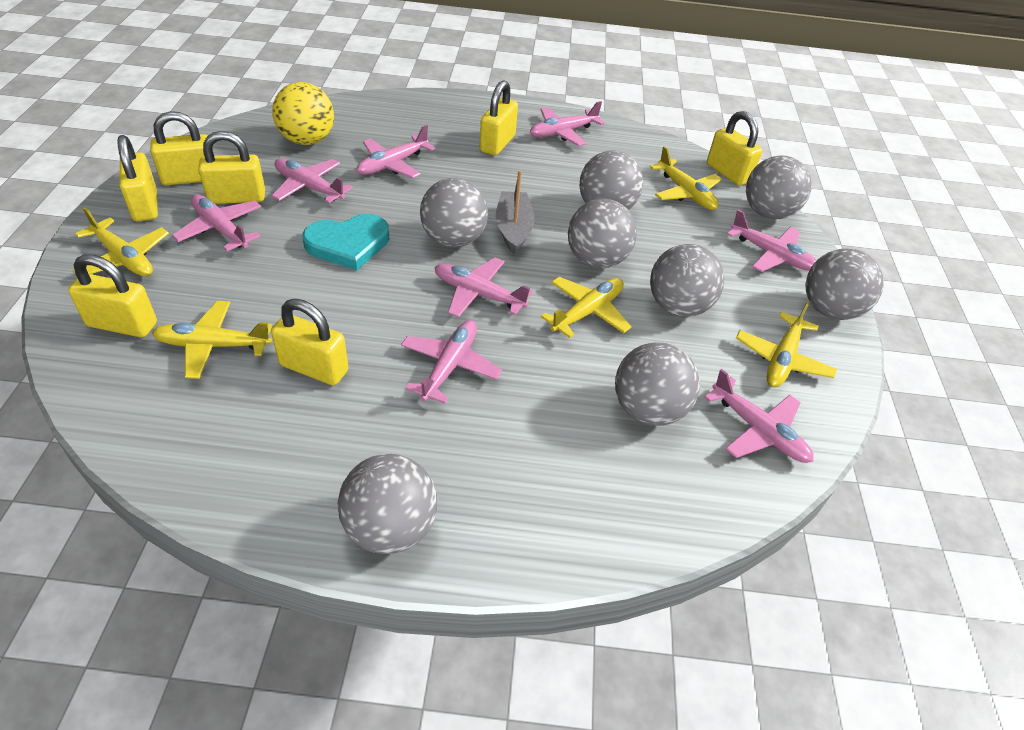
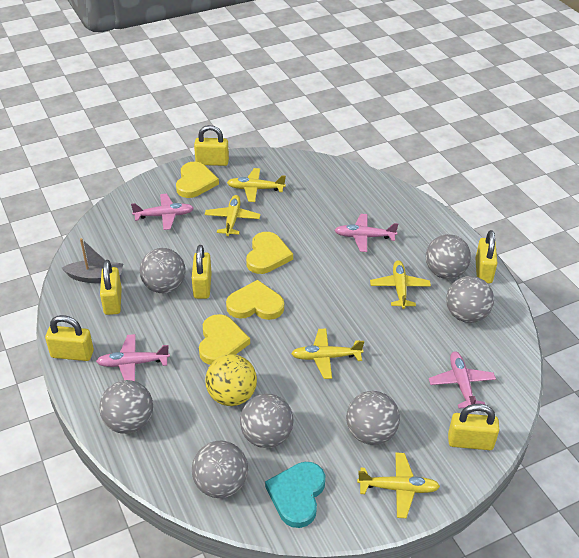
grey ball: [338,454,437,554] [420,178,488,247] [568,199,637,268] [580,150,643,210] [615,342,700,426] [650,244,724,317] [746,155,812,219] [806,249,884,320] = 8 -> [99,380,153,434] [140,248,186,293] [192,440,248,498] [240,394,294,448] [346,391,400,445] [426,234,471,279] [446,276,494,323] = 7
pink plane: [172,195,261,251] [272,159,353,203] [357,125,435,178] [401,320,502,404] [434,257,533,317] [530,101,605,146] [704,369,813,463] [727,209,817,272] = 8 -> [96,334,170,381] [131,194,194,230] [334,214,398,252] [429,351,496,409] = 4
yellow heart: none = 0 -> [176,162,219,198] [199,314,250,365] [226,280,284,320] [246,232,293,274] = 4
yellow padlock: [68,254,157,338] [118,135,158,221] [150,111,214,185] [198,131,265,204] [271,299,349,386] [480,80,518,156] [707,111,763,186] = 7 -> [45,315,94,361] [100,260,122,315] [192,245,212,299] [194,125,229,166] [448,404,499,450] [475,230,497,283] = 6

